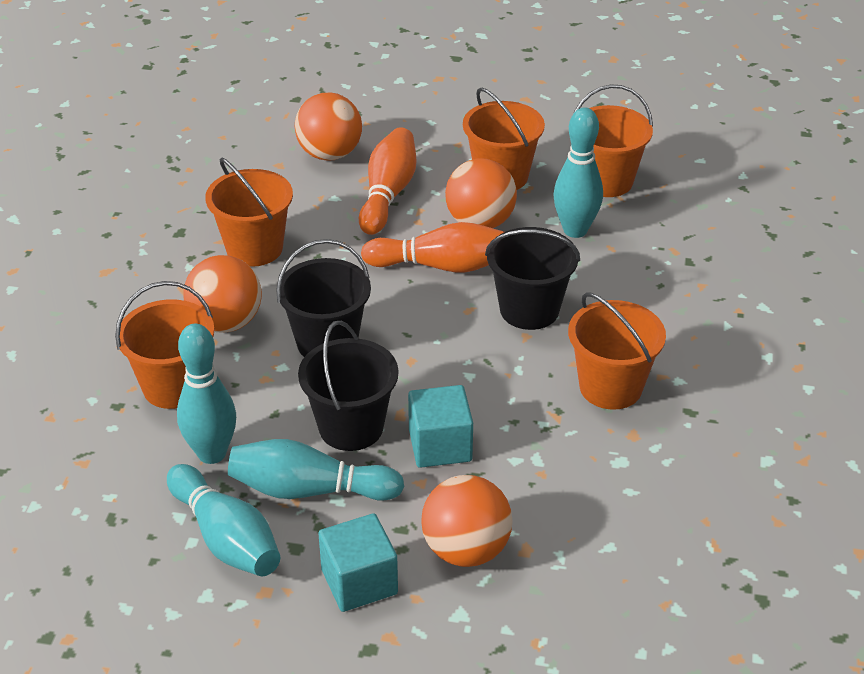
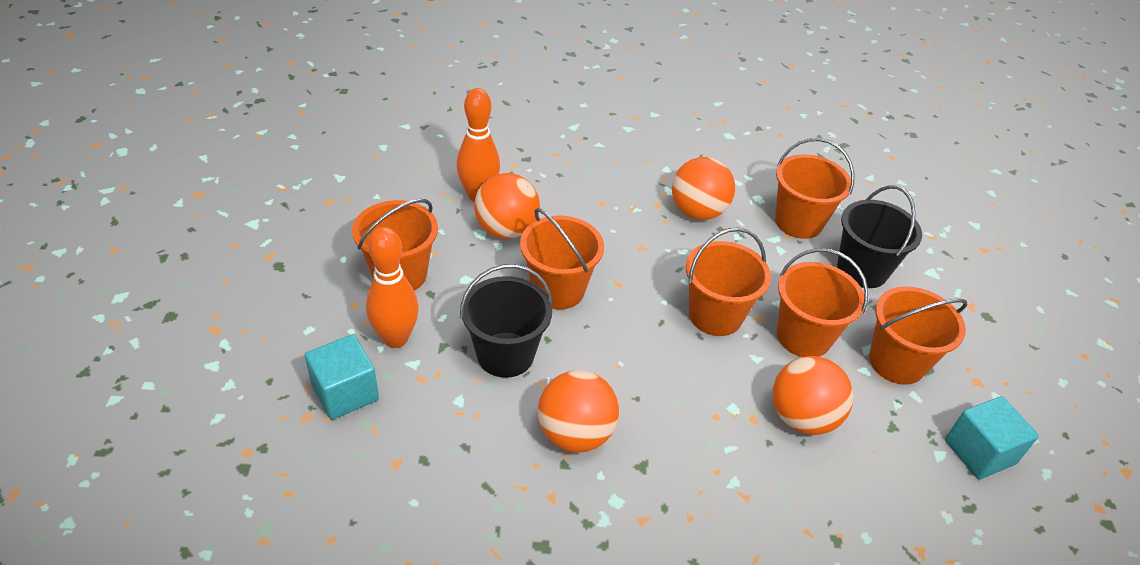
black bucket: [276,239,371,357] [298,321,398,451] [485,227,580,330] = 3 -> [460,264,553,378] [837,185,922,288] = 2
orange bucket: [115,281,215,409] [205,158,293,267] [463,88,545,190] [568,292,666,410] [573,84,653,197] = 5 -> [352,199,438,291] [520,208,604,310] [686,227,771,336] [775,138,855,239] [777,248,868,357] [869,286,967,385] = 6
turquoise bowling pin: [167,464,280,576] [177,324,236,464] [228,439,404,501] [553,107,603,238] = 4 -> none = 0

